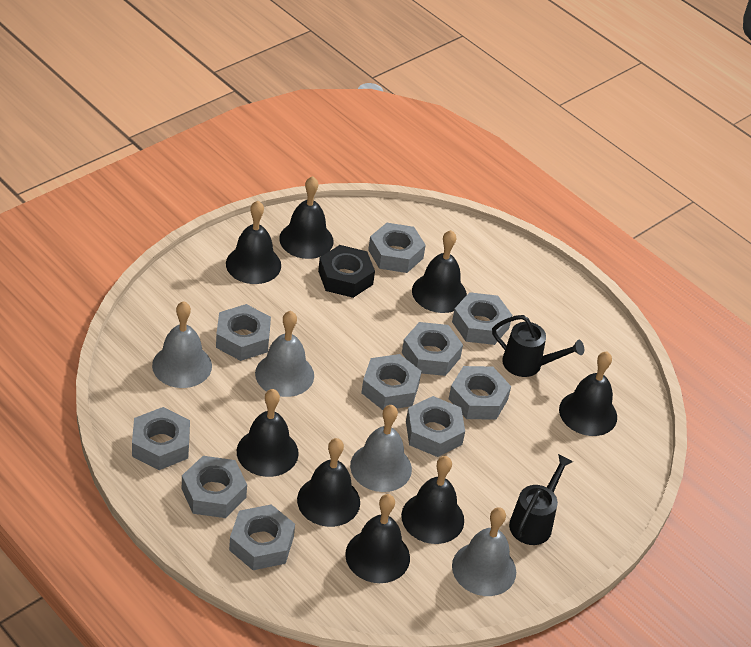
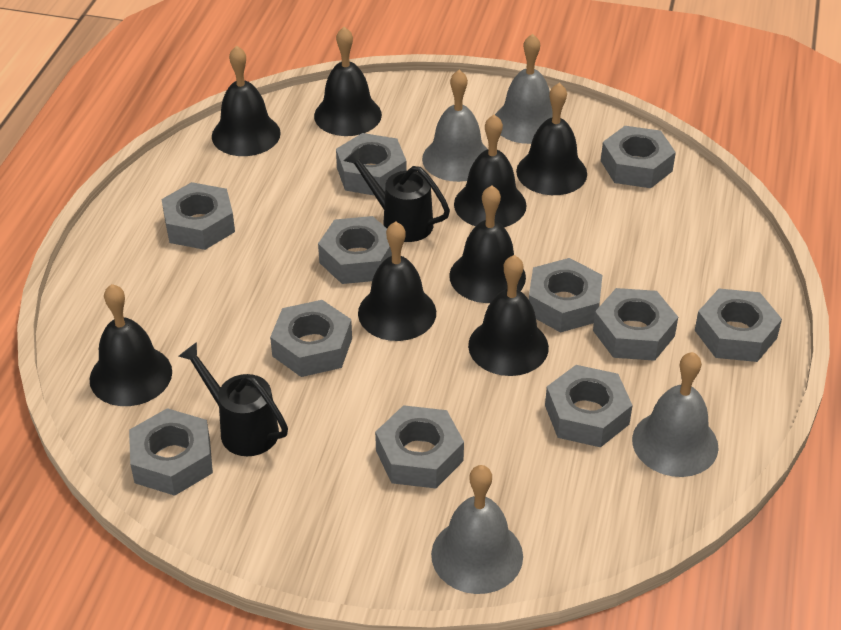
black nut: [318,245,375,298] = 1 -> none = 0
grey nut: [132,407,190,470] [182,456,247,518] [216,304,271,361] [229,504,295,570] [361,354,422,410] [368,223,426,273] [402,322,463,376] [406,396,465,457] [449,366,511,420] [452,292,512,345] = 10 -> [129,408,213,496] [161,182,235,250] [270,300,352,377] [318,216,392,284] [336,133,407,196] [375,405,464,488] [529,258,602,333] [545,365,633,447] [593,288,678,361] [601,126,676,188] [695,289,782,362] = 11

